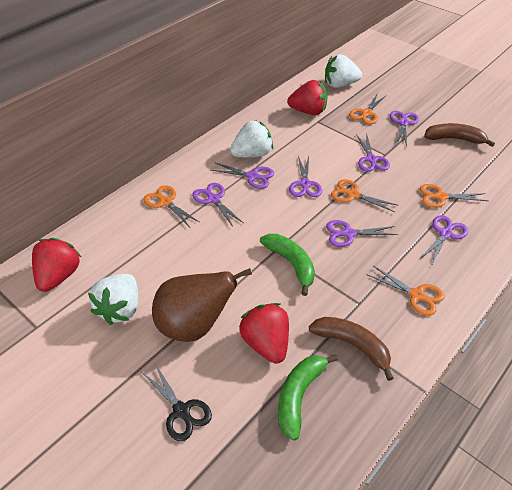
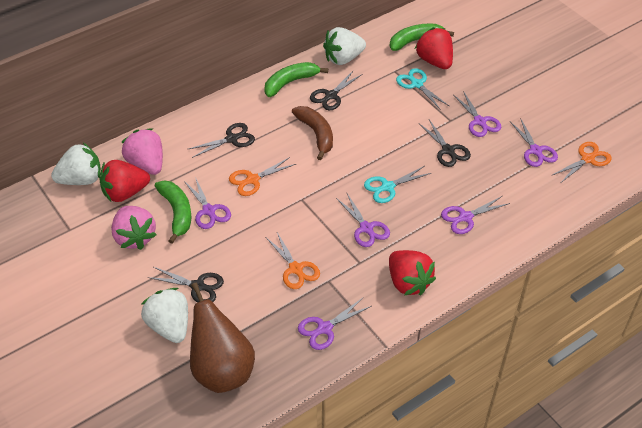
black scissors: [142,364,212,441] = 1 -> [148,267,224,302] [189,123,255,158] [310,70,362,110] [420,120,471,167] = 4
brown banana: [309,317,394,381] [424,123,495,147] = 2 -> [292,106,333,160] = 1
green banana: [260,234,315,296] [278,354,338,440] = 2 -> [155,180,191,244] [264,62,328,97] [390,24,454,51] = 3
orange scissors: [144,185,199,227] [331,179,399,212] [349,94,387,124] [368,266,445,316] [419,184,488,208] = 5 -> [229,157,296,196] [266,232,320,289] [552,142,612,182] = 3
pink strawberry: none = 0 -> [111,206,157,250] [121,128,163,175] = 2
purple scissors: [192,183,243,227] [211,162,274,189] [289,156,322,197] [326,220,398,247] [356,133,390,172] [390,111,419,146] [419,215,468,266] = 7 -> [184,177,231,229] [298,298,371,350] [336,194,390,247] [441,196,510,234] [454,91,501,137] [510,118,558,167] = 6
turquoise scissors: none = 0 -> [364,166,431,203] [396,68,449,110] = 2

